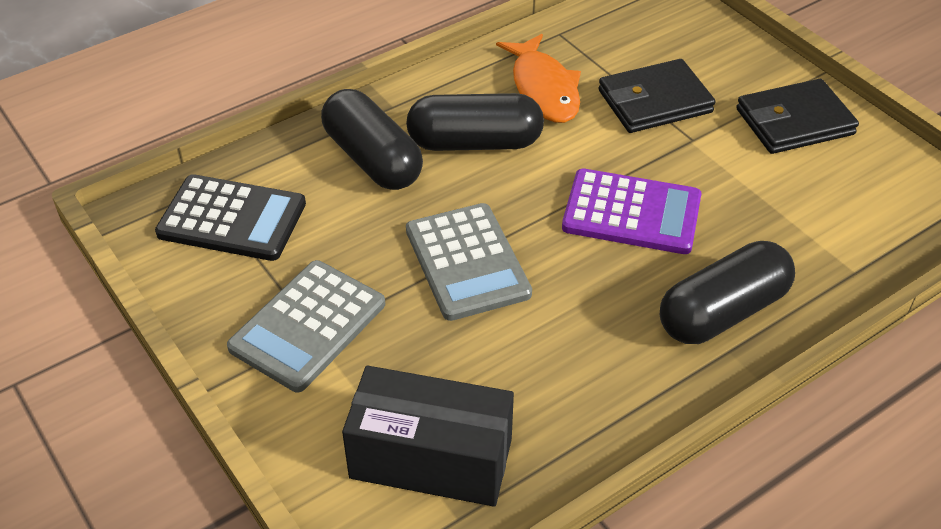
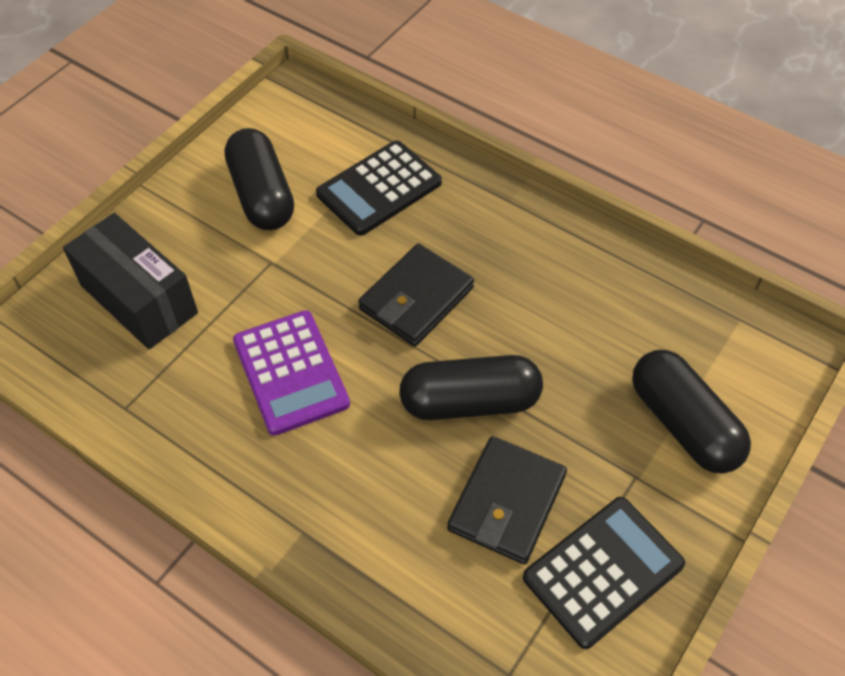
black calculator: [155,174,306,261] = 1 -> [316,140,442,236] [523,497,685,649] = 2
grey calculator: [227,260,385,392] [406,203,532,321] = 2 -> none = 0
orange fish: [496,34,581,123] = 1 -> none = 0

